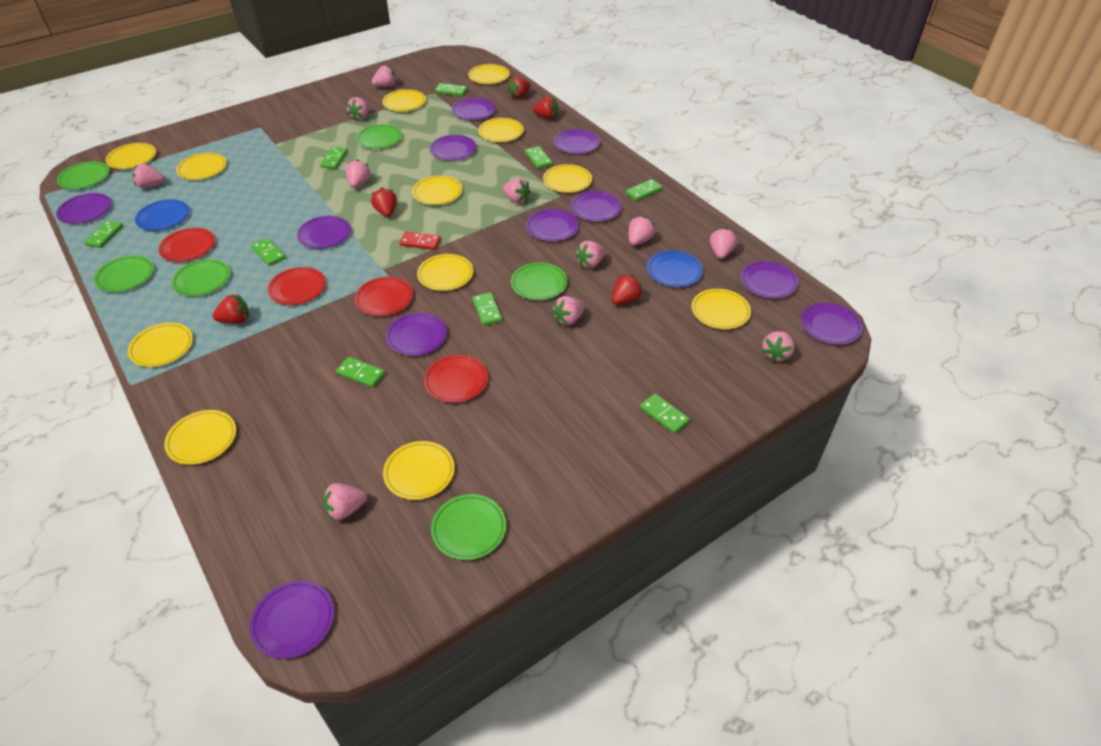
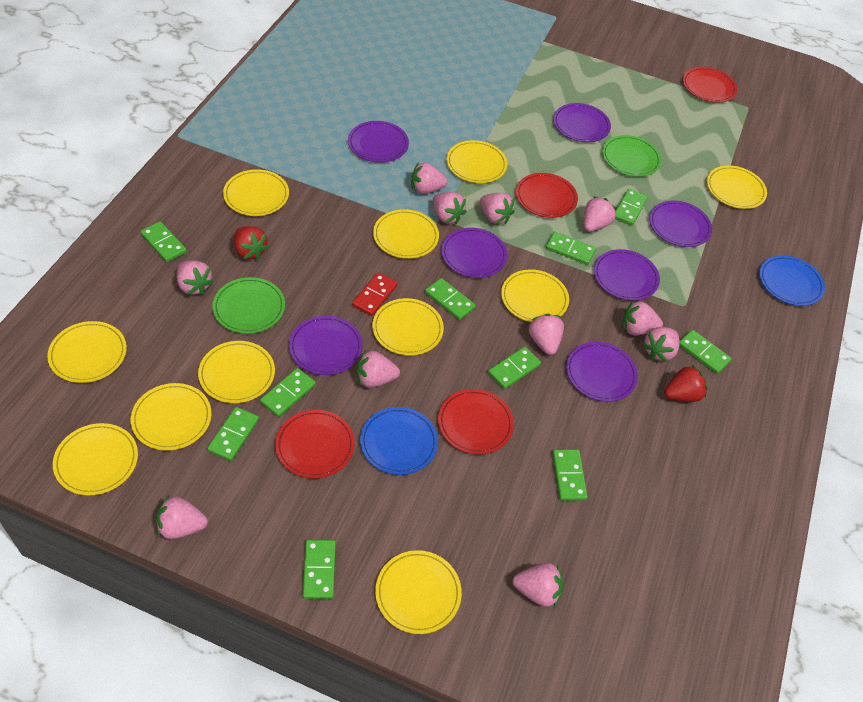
green domino: [84,221,123,248] [251,238,286,266] [320,147,348,169] [336,357,385,388] [435,83,467,96] [472,293,503,326] [525,146,553,169] [625,179,663,201] [640,394,690,434] = 9 -> [141,221,187,262] [207,407,259,461] [260,368,316,417] [303,540,336,599] [425,278,476,320] [488,346,541,389] [546,231,596,265] [552,449,587,501] [615,189,648,226] [679,330,732,374] = 10
green plate: [57,161,110,190] [94,255,154,292] [171,259,230,296] [356,124,403,149] [431,494,506,560] [511,262,567,300] = 6 -> [212,277,285,334] [602,135,661,177] = 2
purple plate: [56,193,112,224] [250,580,334,659] [297,216,351,249] [386,313,447,356] [430,135,477,161] [452,97,495,120] [526,209,579,241] [554,129,600,154] [570,191,622,222] [741,261,798,299] [801,303,863,345] = 11 -> [289,316,363,375] [348,121,409,163] [441,228,508,278] [553,103,611,142] [566,342,638,402] [594,249,660,301] [649,201,712,247] = 7
red strawberry: [212,294,250,324] [371,187,397,217] [507,76,531,98] [533,96,558,120] [612,274,643,305] = 5 -> [234,226,269,260] [664,365,708,402] = 2
yellow plate: [106,143,156,169] [128,323,193,367] [164,410,236,465] [176,153,227,180] [382,89,426,112] [383,441,455,500] [412,176,462,205] [417,254,473,291] [468,64,510,84] [478,118,524,142] [543,164,592,193] [692,289,751,329] = 12 -> [47,321,127,383] [53,423,138,496] [131,383,212,451] [198,341,275,403] [223,169,289,216] [372,298,444,356] [373,209,439,259] [375,550,462,634] [446,140,507,183] [501,269,569,322] [707,166,767,209] = 11

